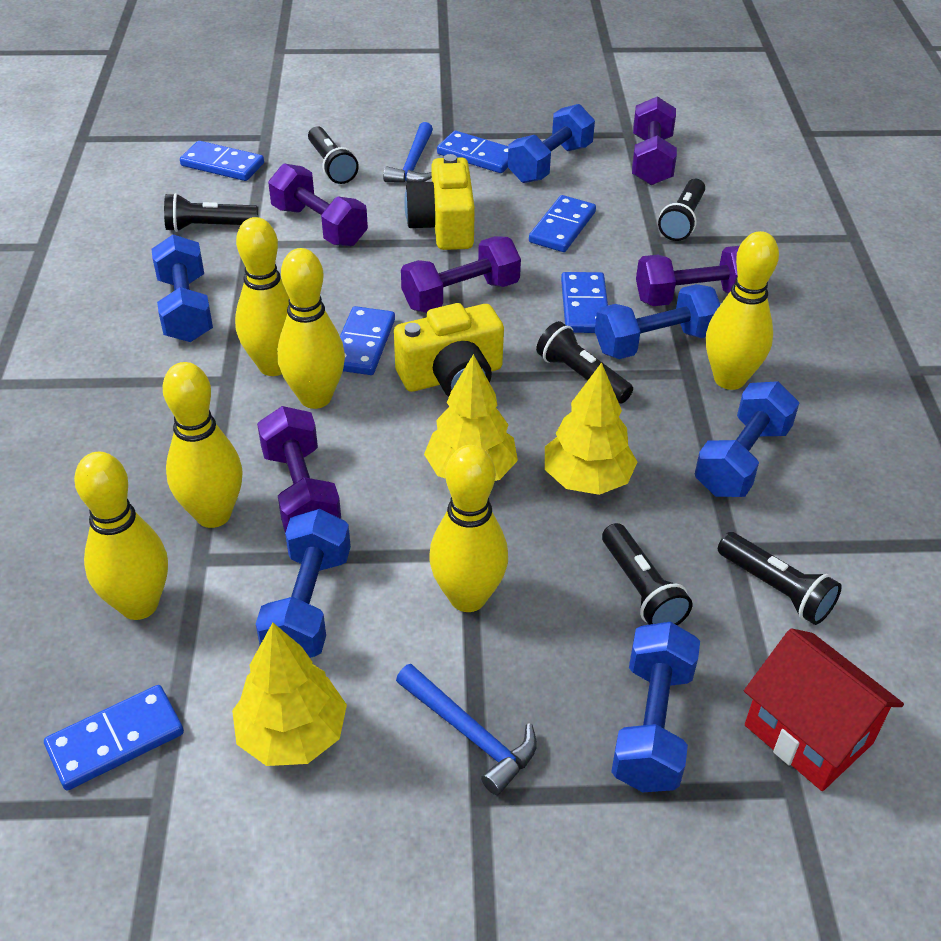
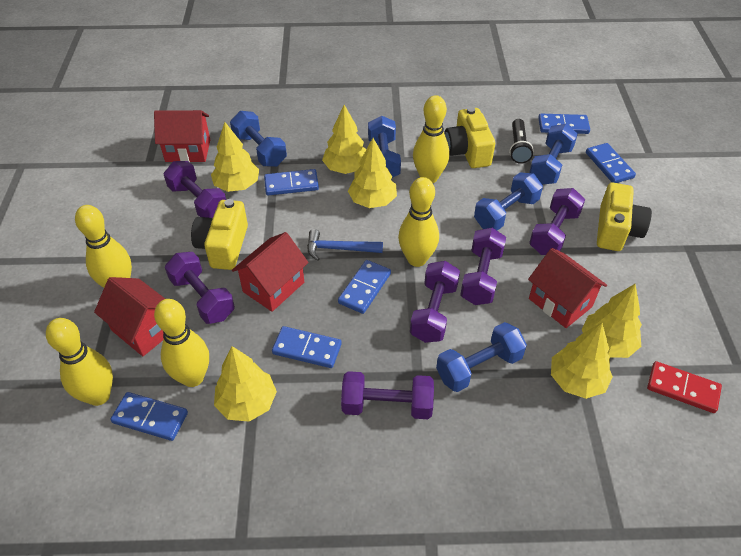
black flashlight: [164,193,259,232] [308,126,359,184] [536,321,633,403] [602,523,692,626] [658,179,705,241] [718,532,842,625] = 6 -> [509,119,534,164] = 1
blue dumbbell: [152,235,213,342] [256,509,351,658] [508,104,595,183] [595,284,721,359] [611,622,700,792] [695,381,799,497] = 6 -> [230,111,287,167] [368,116,401,178] [436,322,527,392] [474,172,543,231] [529,124,578,185] = 5
blue hammer: [383,122,433,183] [396,664,537,795] = 2 -> [307,229,383,261] = 1
purple dumbbell: [257,406,341,533] [268,163,368,246] [401,236,521,313] [632,96,677,185] [636,246,739,306] = 5 -> [164,161,226,218] [165,252,235,324] [341,371,434,419] [410,261,460,343] [460,228,506,305] [529,188,585,255] = 6
red domino: none = 0 -> [647,361,722,413] = 1
red house: [744,628,904,791] = 1 -> [94,277,165,356] [154,110,210,162] [232,232,309,312] [528,248,607,328] = 4
yellow bowling pin: [74,452,168,620] [162,362,243,528] [235,217,289,376] [277,248,345,409] [429,445,508,612] [706,231,779,390] = 6 -> [46,318,113,406] [75,205,132,288] [154,299,209,387] [398,177,439,267] [413,95,449,183] = 5
yellow camera: [394,303,504,397] [404,154,475,250] = 2 -> [191,199,248,270] [444,107,495,168] [597,182,652,251] = 3
yellow tree: [232,623,347,766] [424,354,518,481] [545,362,637,495] = 3 -> [211,122,259,192] [214,346,277,422] [322,105,366,174] [348,138,397,208] [551,323,613,399] [582,284,642,358] = 6

